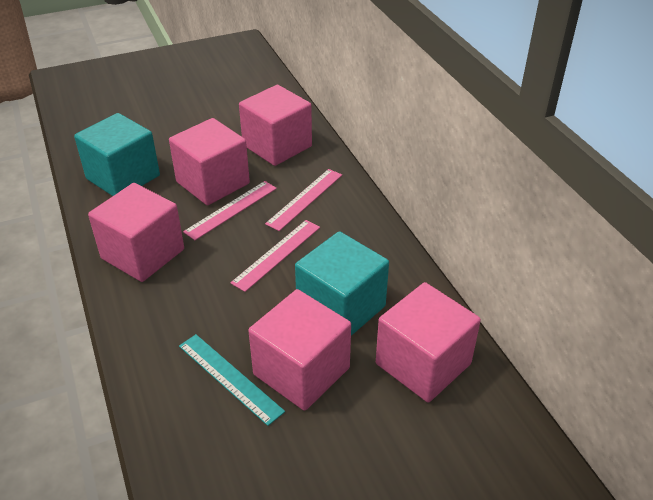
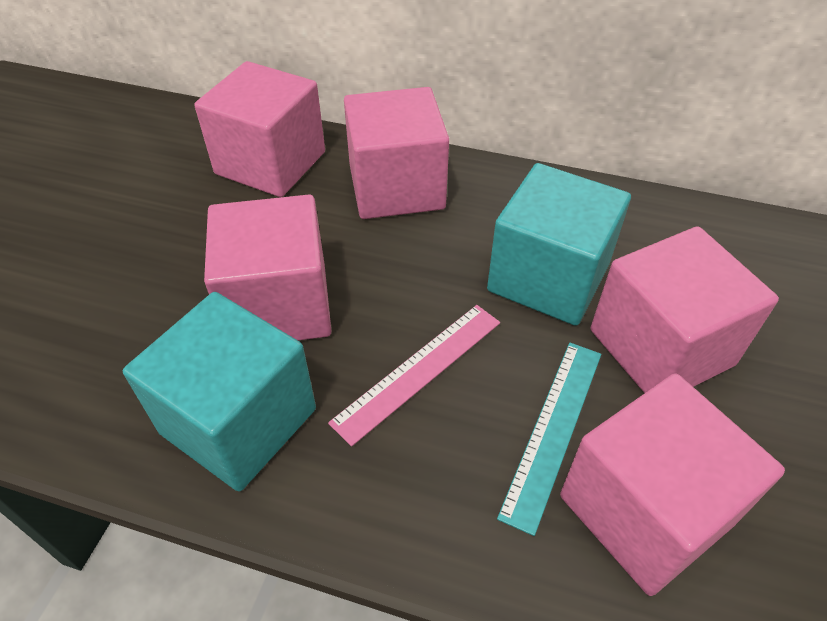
pink ruler: [183,181,277,240] [230,220,320,292] [265,169,342,231] = 3 -> [328,305,500,446] = 1

